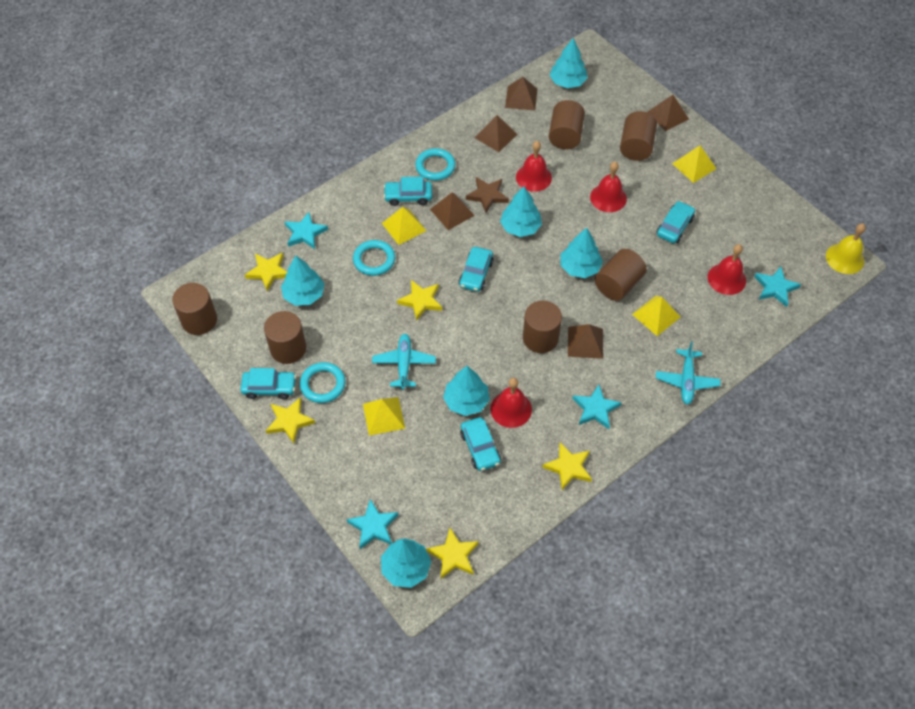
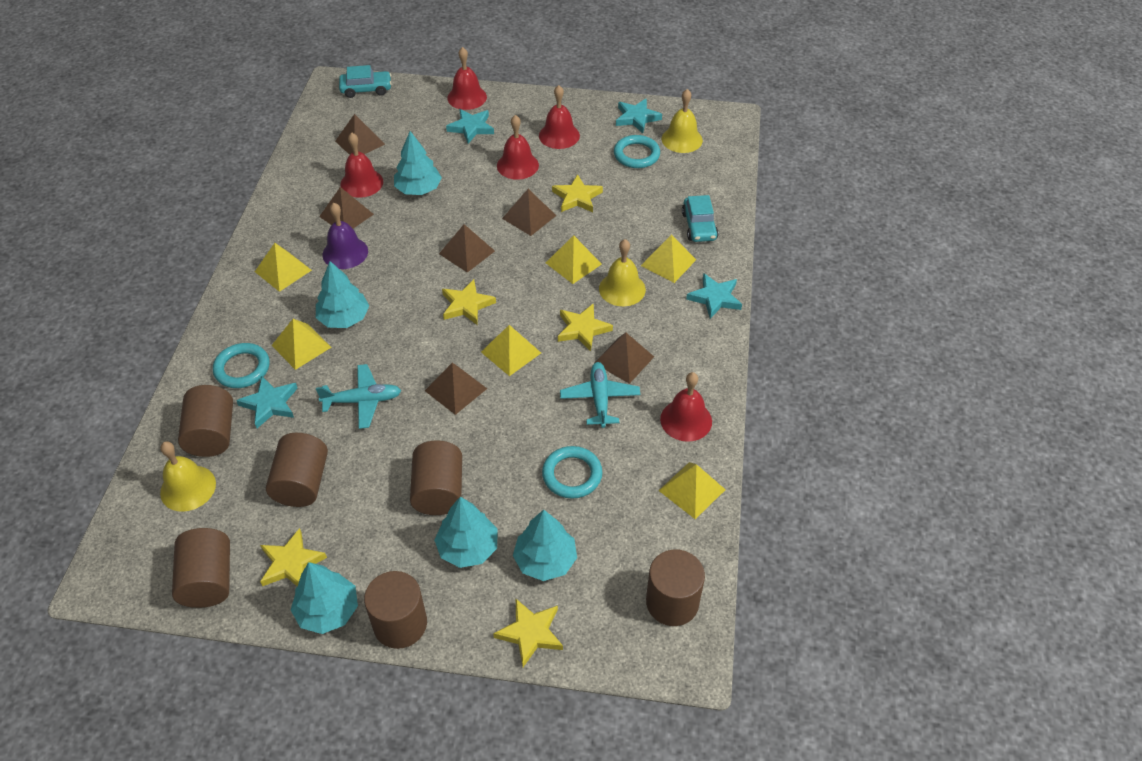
brown pyramid: [430,192,475,230] [475,115,517,152] [505,77,537,110] [568,324,603,359] [647,95,689,131] = 5 -> [319,187,374,228] [335,114,385,155] [425,363,487,415] [439,224,495,273] [502,189,557,236] [595,333,654,384] = 6
brown star: [466,177,509,213] = 1 -> none = 0
purple bell: none = 0 -> [323,203,368,269] = 1
red bell: [490,378,532,428] [516,141,552,192] [590,162,627,212] [707,244,746,295] = 4 -> [340,133,383,198] [447,47,487,110] [497,115,539,180] [539,85,580,149] [660,372,712,442] = 5
turquoise car: [240,368,296,399] [384,177,432,206] [459,247,494,292] [460,417,501,471] [656,201,695,243] = 5 -> [339,65,392,98] [682,195,718,242] = 2
turquoise tree: [281,255,325,306] [381,538,431,588] [443,366,490,416] [500,186,542,237] [550,38,588,88] [560,227,603,278] = 6 -> [291,562,358,634] [316,261,369,328] [394,131,442,195] [434,497,498,568] [513,510,577,581] = 5
yellow bell: [826,223,866,274] = 1 -> [160,441,216,512] [599,239,646,306] [662,89,703,153] = 3
yellow pyramid: [363,397,405,436] [382,207,426,245] [632,296,680,336] [672,146,716,183] = 4 -> [255,243,312,292] [271,319,331,370] [481,325,541,376] [546,235,602,284] [641,234,696,283] [659,462,726,519] = 6

